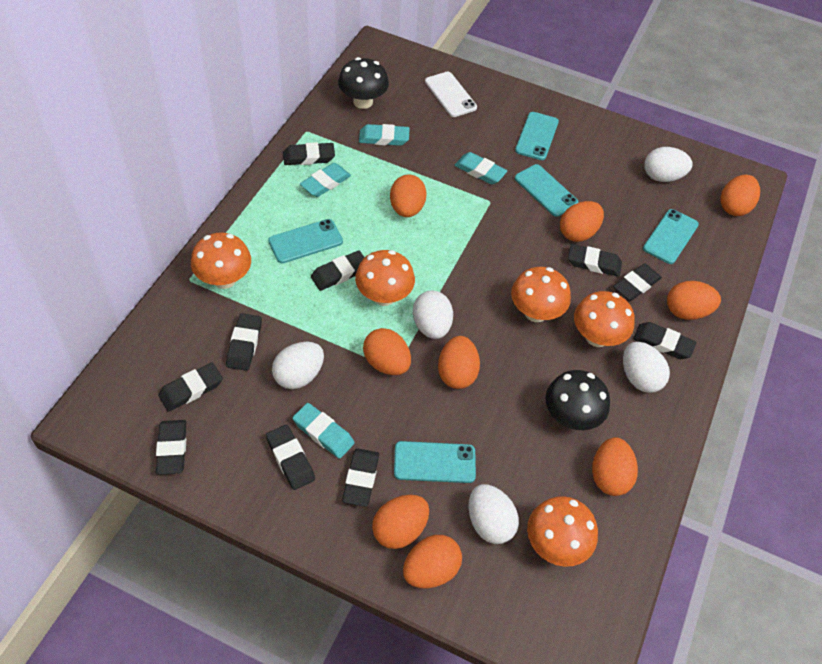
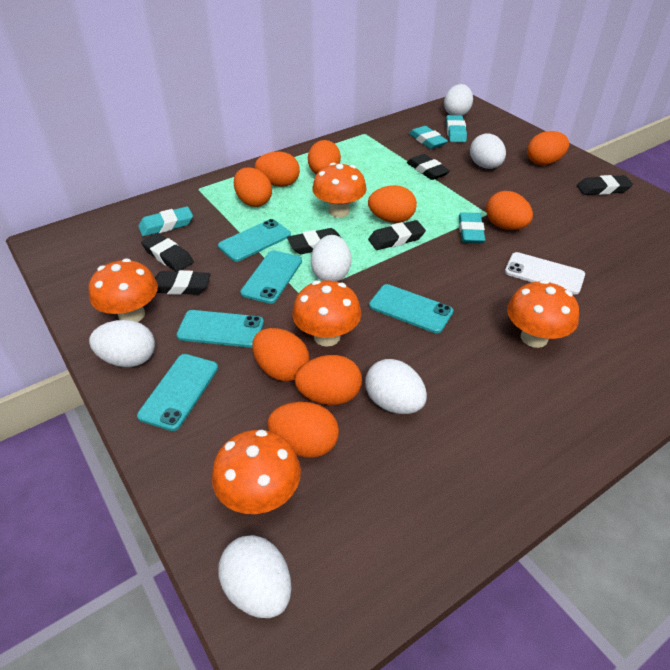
black eraser: [156,420,186,475] [158,362,223,412] [226,313,262,371] [266,425,315,490] [283,142,335,165] [311,251,365,291] [342,448,379,507] [568,244,622,277] [613,263,662,301] [633,322,697,359] = 10 -> [141,233,194,272] [155,270,211,295] [287,228,341,254] [368,220,426,250] [407,154,450,180] [577,175,633,195] = 6
black mushroom: [338,57,389,109] [546,370,610,430] = 2 -> none = 0
white egg: [272,342,324,389] [413,291,453,339] [468,484,519,544] [623,342,670,393] [644,147,692,182] = 5 -> [89,320,155,367] [218,535,291,618] [311,235,351,282] [365,359,427,414] [444,84,473,116] [470,133,506,169] = 6

